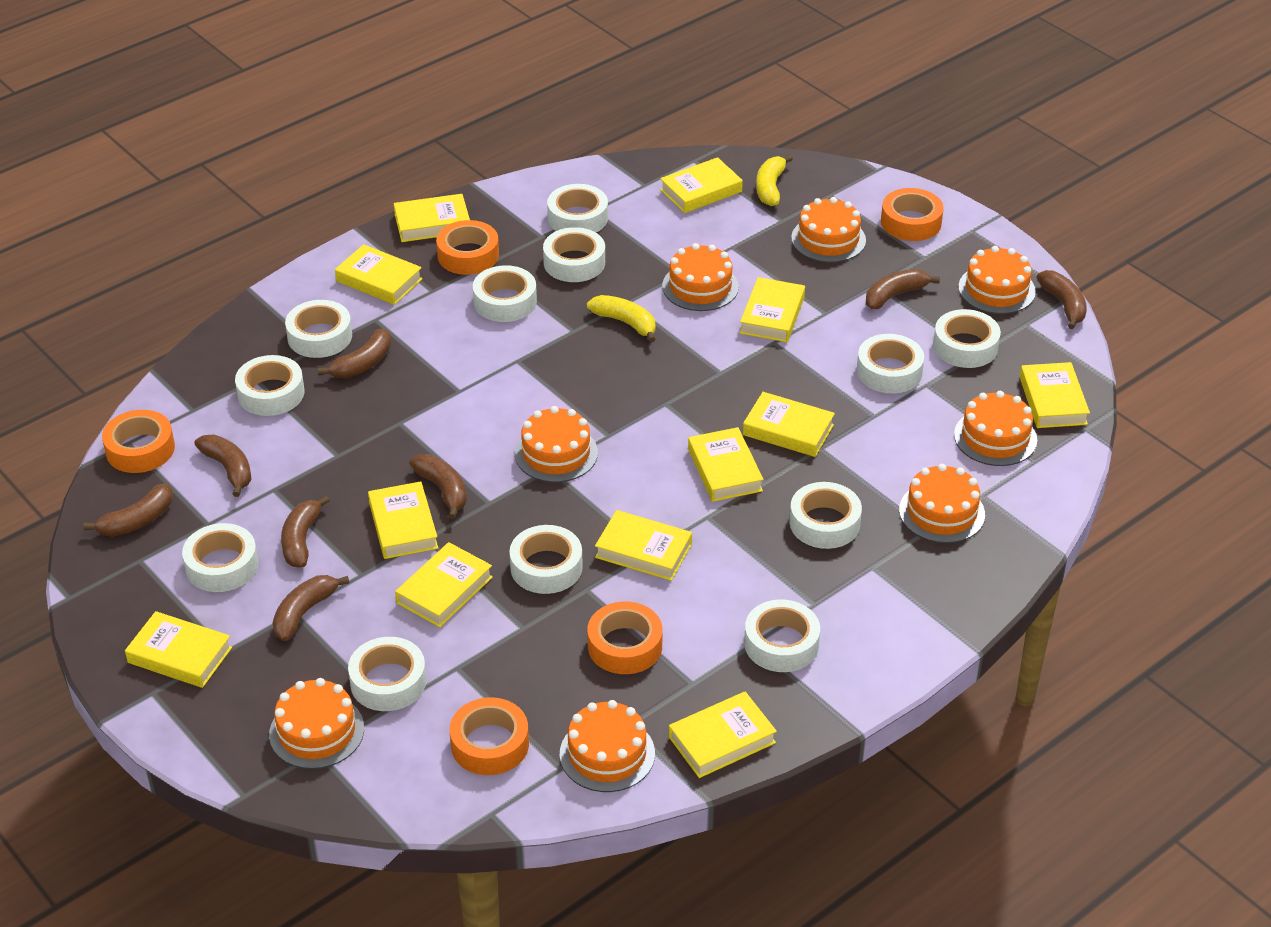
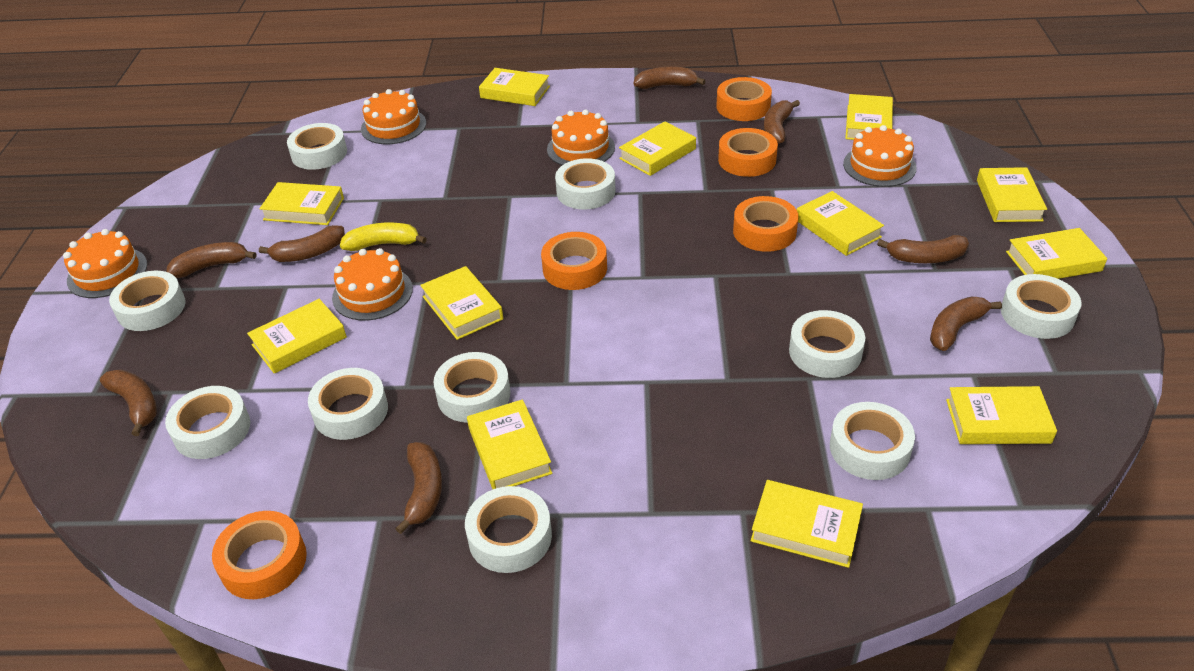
orange cake: [269,678,364,769] [515,406,598,482] [560,700,655,792] [662,243,739,311] [791,197,866,263] [899,464,985,543] [954,391,1037,466] [958,246,1036,314] = 8 -> [63,229,147,298] [332,248,413,321] [361,89,426,144] [547,109,615,165] [843,125,917,187] = 5
white tape: [182,523,258,592] [235,355,304,416] [285,300,352,358] [348,637,426,711] [473,265,537,322] [509,525,583,594] [543,227,605,282] [547,184,608,233] [744,599,820,672] [790,482,862,549] [857,334,924,394] [933,309,1001,368] = 12 -> [109,271,185,331] [165,386,250,459] [287,123,347,170] [308,368,388,440] [433,352,510,423] [465,486,552,573] [555,158,616,209] [789,310,865,378] [830,402,915,480] [1001,274,1081,339] = 10
yellow banana: [587,295,656,342] [756,155,793,206] = 2 -> [340,223,427,251] = 1

